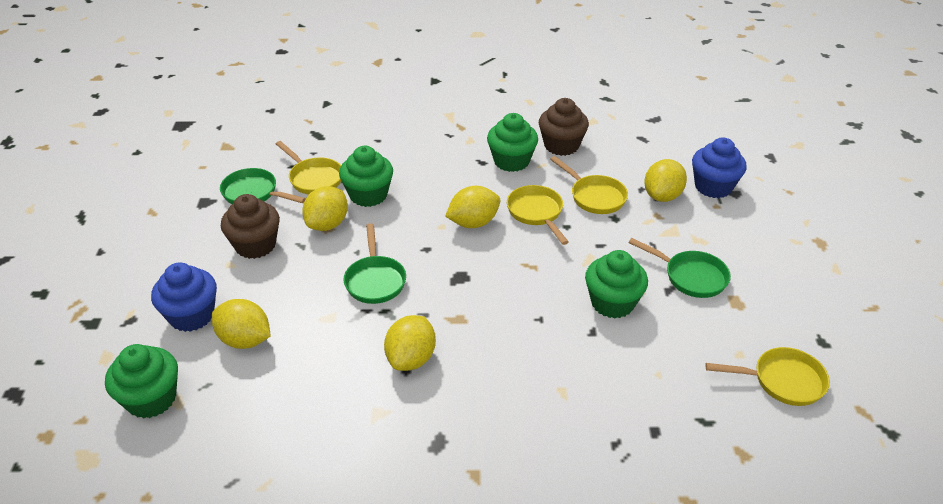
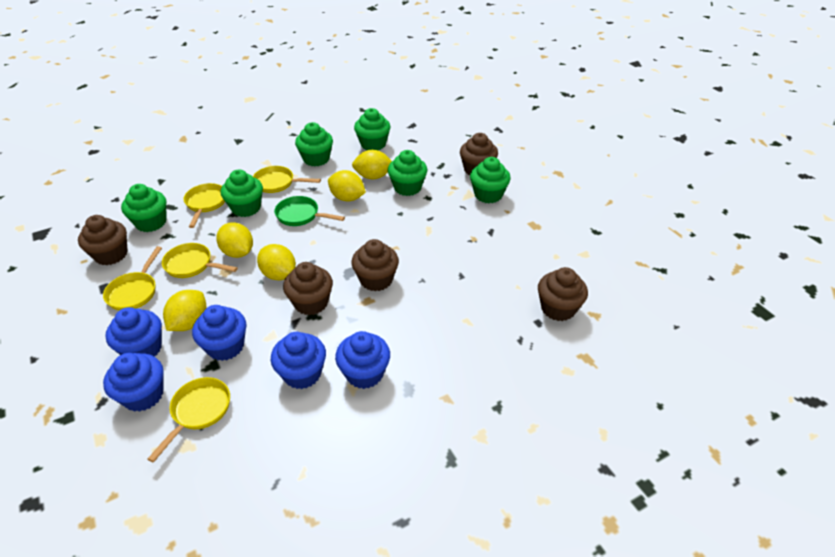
blue cupcake: [151,262,217,332] [692,138,747,198] = 2 -> [103,353,164,412] [105,307,162,357] [192,305,246,361] [271,332,326,389] [335,331,390,389] = 5
brown cupcake: [221,194,280,259] [539,98,589,156] = 2 -> [78,215,128,266] [283,262,333,315] [351,239,399,291] [460,133,498,175] [538,267,588,321] = 5
green cupcake: [105,344,178,419] [339,146,393,207] [487,113,538,172] [585,250,648,319] = 4 -> [121,184,166,232] [221,170,263,217] [295,122,333,166] [354,108,391,150] [388,150,427,196] [470,157,510,203] = 6
green pan: [220,168,306,204] [343,223,406,304] [628,238,731,298] = 3 -> [274,196,345,226] = 1
yellow pan: [276,141,341,194] [507,185,569,245] [550,156,628,214] [706,347,830,406] = 4 -> [103,246,162,311] [147,377,230,463] [162,243,238,278] [184,183,225,228] [253,166,321,193] = 5

